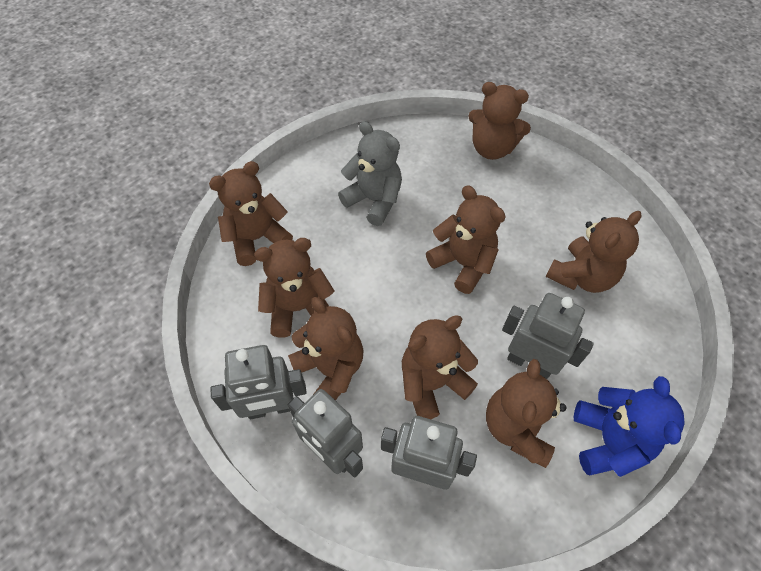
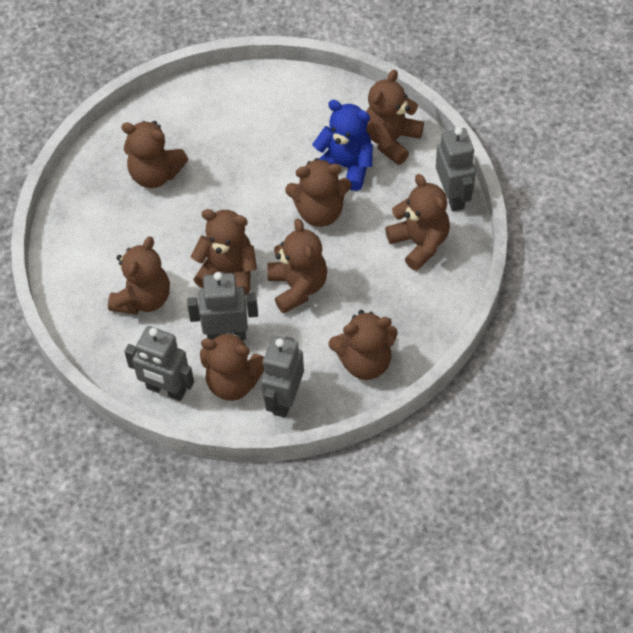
brown teddy bear: [209,161,293,266] [254,238,334,338] [288,297,364,401] [402,315,478,419] [426,185,506,294] [468,82,531,160] [486,359,567,468] [546,211,642,293] = 8 -> [108,237,170,314] [121,121,188,188] [191,209,257,295] [200,330,264,401] [267,219,327,314] [285,158,352,227] [329,310,398,380] [366,70,424,165] [385,174,450,271] = 9
grey teddy bear: [338,121,402,226] = 1 -> none = 0

